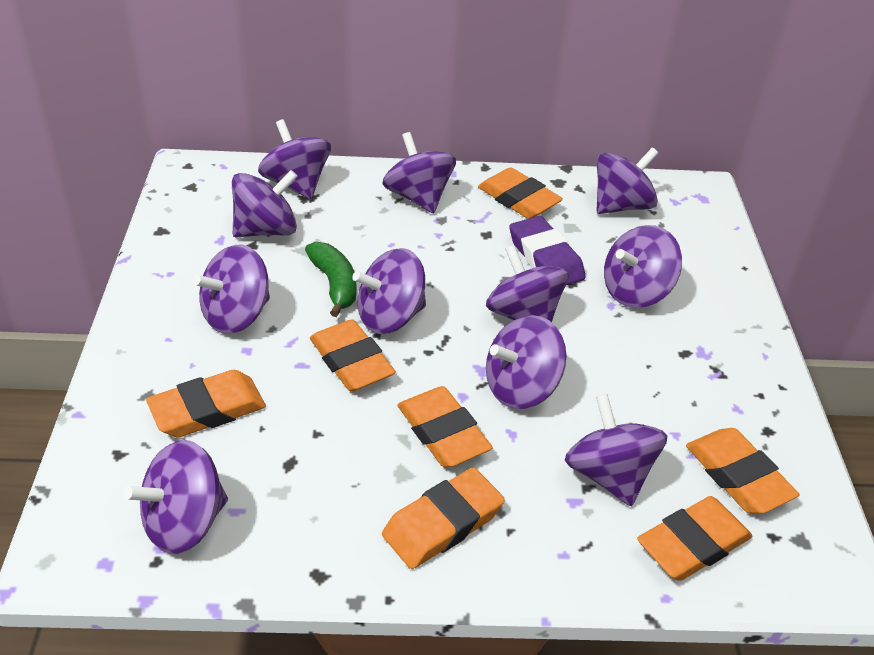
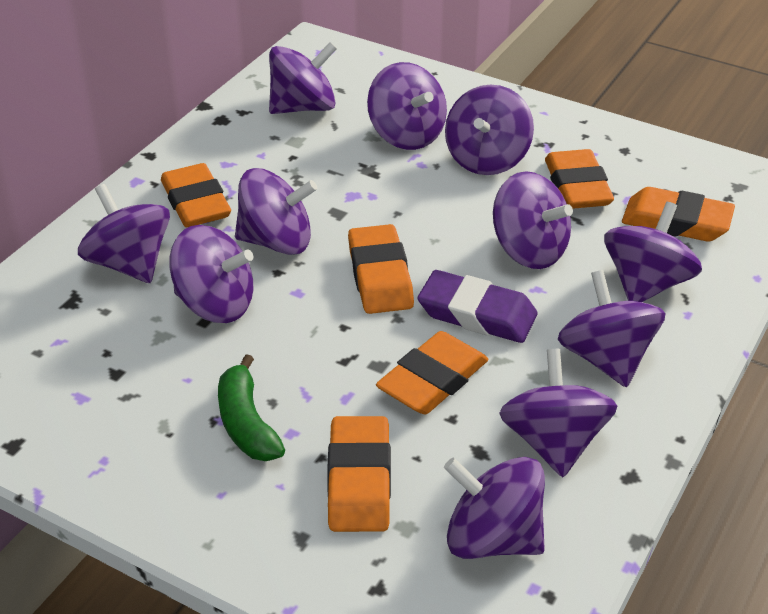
orange eraser: [146,370,266,437] [310,319,396,391] [382,467,505,569] [397,386,493,468] [478,168,563,219] [637,496,752,581] [686,428,799,514] = 7 -> [161,163,231,227] [328,416,391,532] [348,224,414,314] [376,331,489,414] [545,149,614,209] [622,187,735,242] = 6

